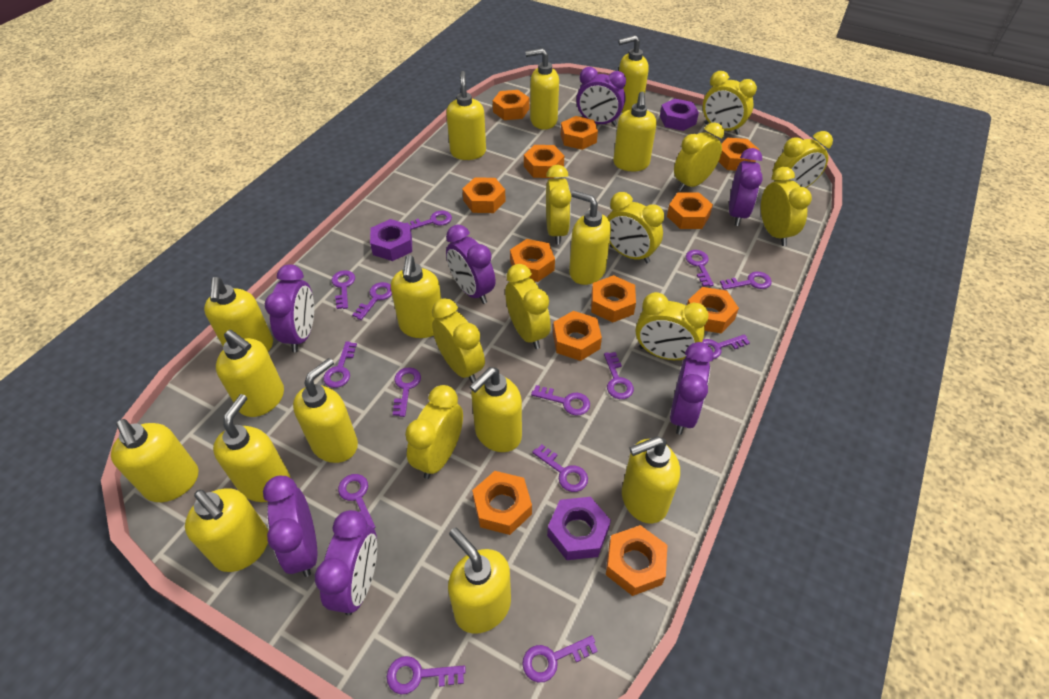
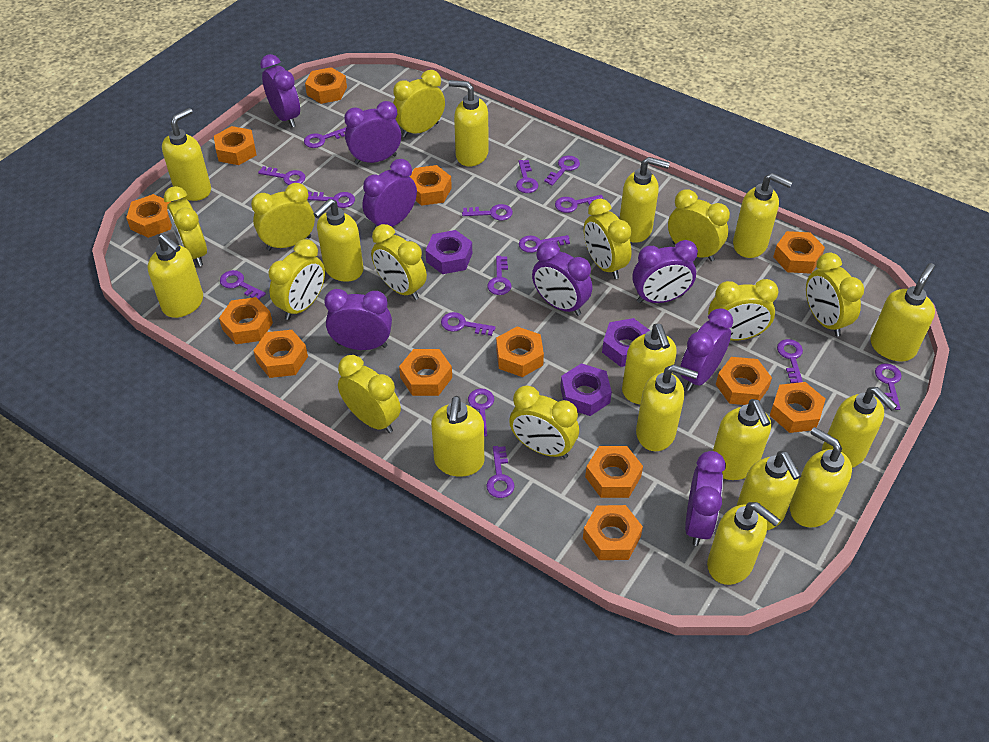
orange nut: [462,177,505,213] [472,471,532,535] [493,90,529,120] [510,239,555,282] [524,145,564,178] [553,311,602,361] [561,116,598,150] [591,275,636,323] [606,525,667,596] [667,193,713,229] [687,287,739,333] [719,138,759,171] = 12 -> [126,194,172,238] [214,126,256,165] [219,297,273,344] [253,330,308,378] [305,67,347,104] [399,349,452,396] [410,165,452,206] [496,326,544,377] [583,505,643,560] [585,446,643,498] [716,357,772,405] [770,382,825,433] [773,231,825,274] = 13
purple clock: [263,476,317,577] [265,264,314,352] [315,510,377,616] [446,225,495,304] [576,67,626,126] [670,342,714,435] [729,148,763,226] = 7 -> [260,54,300,127] [324,289,392,350] [344,101,401,165] [362,159,417,228] [532,241,592,316] [632,240,698,303] [681,308,733,391] [685,451,726,546] = 8
purple key: [323,341,357,388] [332,270,355,309] [338,474,375,528] [352,282,392,320] [387,656,466,694] [393,367,421,417] [406,210,452,230] [522,636,598,682] [531,385,590,416] [532,444,588,492] [604,352,634,399] [686,250,714,286] [702,334,750,359] [720,271,772,290] = 14 -> [220,270,266,299] [258,166,306,185] [304,127,346,148] [307,192,355,208] [441,312,496,336] [462,204,513,221] [468,388,494,437] [486,446,515,498] [487,256,511,295] [516,160,538,193] [519,235,570,253] [544,156,580,186] [555,195,603,213] [777,339,803,383] [875,363,902,410] = 15
yellow clock: [405,385,463,479] [432,298,485,383] [505,264,551,349] [546,165,571,245] [607,192,664,263] [636,292,709,360] [674,122,724,191] [703,71,757,135] [761,167,812,246] [773,131,833,188] = 10 -> [164,186,207,266] [251,183,315,251] [269,239,325,320] [338,355,401,433] [371,224,427,300] [393,70,445,137] [509,385,579,459] [584,199,632,279] [668,189,730,262] [708,279,779,340] [806,253,864,337] = 11

